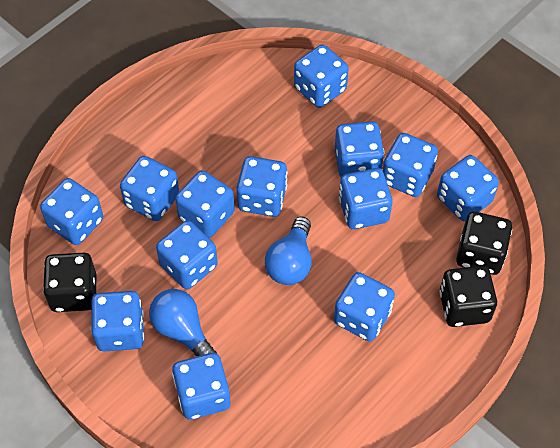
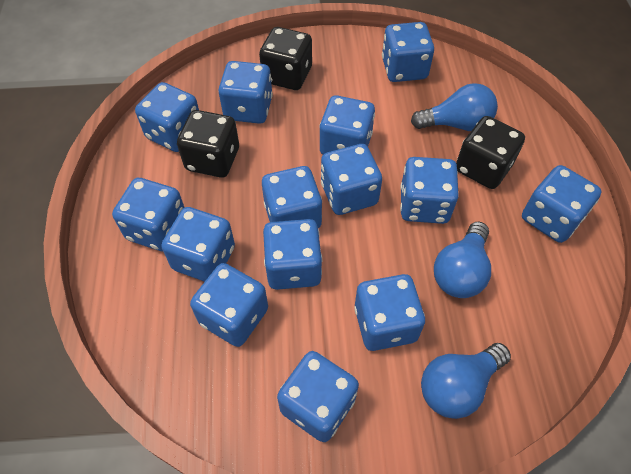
blue dice: [40,178,103,245] [91,291,144,352] [120,156,179,221] [156,220,218,289] [172,353,230,420] [175,171,235,238] [236,156,287,217] [294,44,349,108] [334,272,395,341] [335,121,384,177] [339,168,393,229] [383,133,438,197] [437,155,499,222] = 13 -> [112,178,185,251] [135,82,199,152] [161,207,235,282] [190,263,268,347] [219,61,273,124] [262,166,322,228] [263,219,322,290] [277,351,359,442] [319,95,375,154] [321,144,382,215] [354,274,425,351] [382,22,434,82] [400,157,459,224] [522,165,602,243] = 14
blue light bulb: [149,289,217,356] [265,217,312,285] = 2 -> [411,83,498,131] [421,343,511,419] [434,222,491,298] = 3

